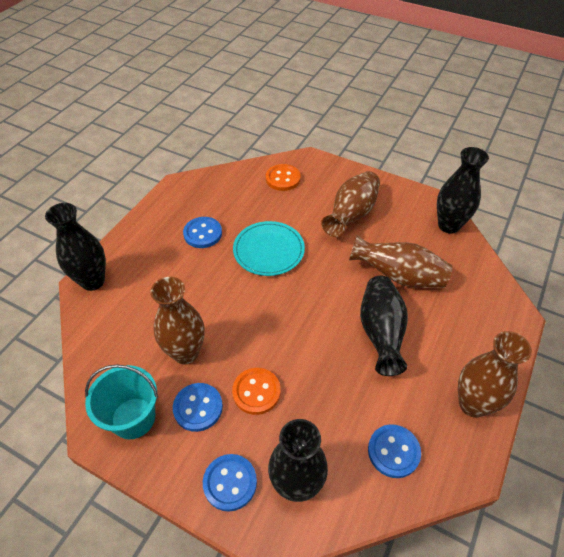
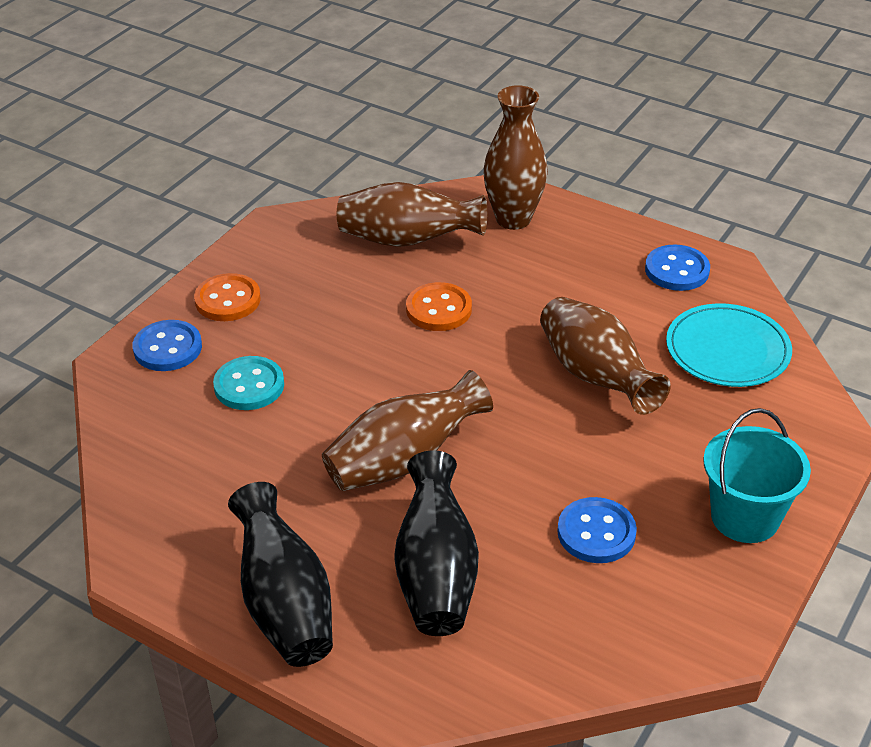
black vase: [45,203,106,291] [268,419,328,502] [360,276,408,376] [437,147,489,234] = 4 -> [228,482,333,667] [394,450,479,636] = 2
blue button: [173,383,223,432] [183,217,222,248] [203,454,257,511] [368,424,421,478] = 4 -> [132,320,202,371] [557,497,637,563] [645,244,710,291] = 3
turquoise button: none = 0 -> [213,356,284,410] = 1

